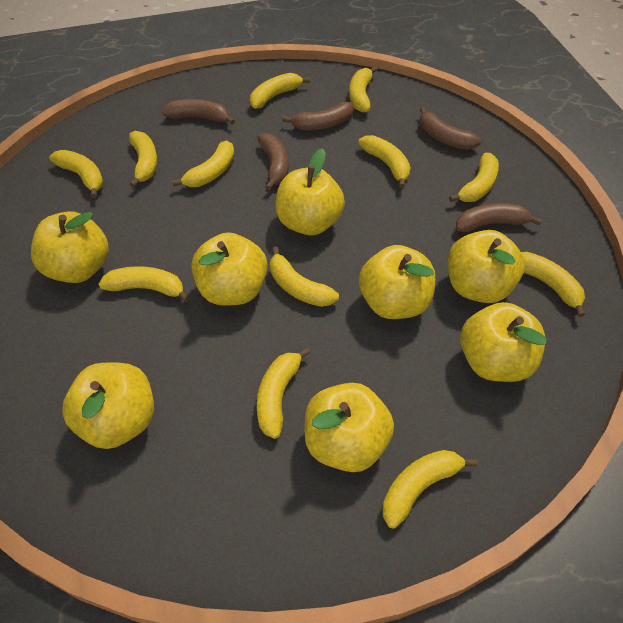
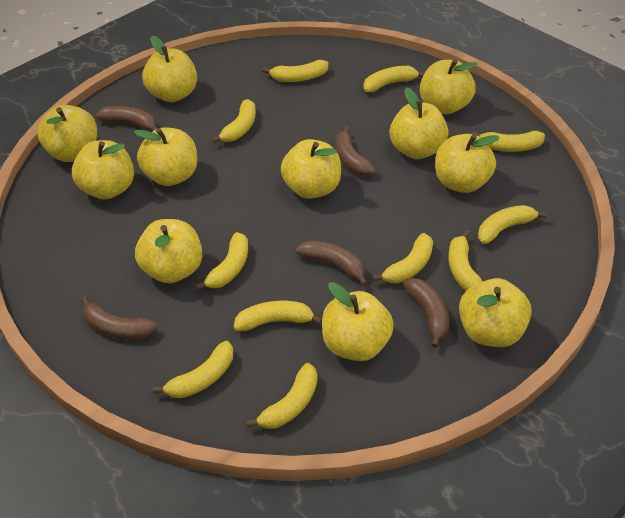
yellow apple: [31,211,109,283] [62,362,154,449] [191,232,267,306] [275,148,345,235] [304,383,394,472] [359,245,435,319] [448,230,525,303] [460,302,547,382] = 8 -> [37,105,97,162] [72,140,134,200] [134,127,197,186] [135,219,202,283] [142,36,197,102] [281,139,341,199] [322,282,394,361] [390,87,449,159] [420,59,478,114] [435,134,500,193] [459,278,532,347] = 11
yellow banana: [49,150,104,198] [99,266,190,302] [129,131,157,187] [172,140,234,187] [250,73,310,109] [257,347,310,439] [270,246,339,307] [349,66,378,113] [358,135,411,188] [382,450,477,529] [449,153,499,202] [521,252,585,317] = 12 -> [153,341,233,398] [195,232,248,290] [211,99,256,143] [234,301,322,331] [246,363,317,429] [263,60,328,82] [363,66,425,93] [372,233,433,283] [448,230,483,291] [472,131,545,152] [478,205,547,244] = 11

